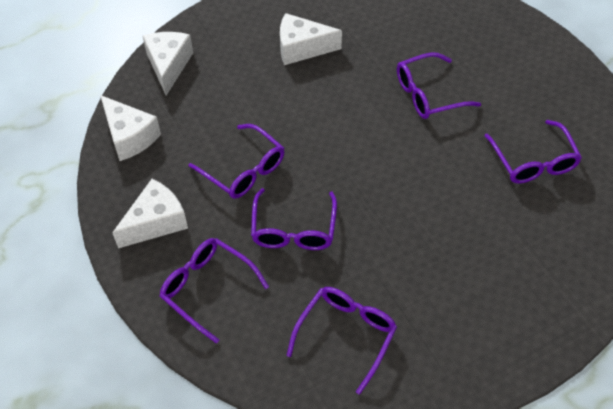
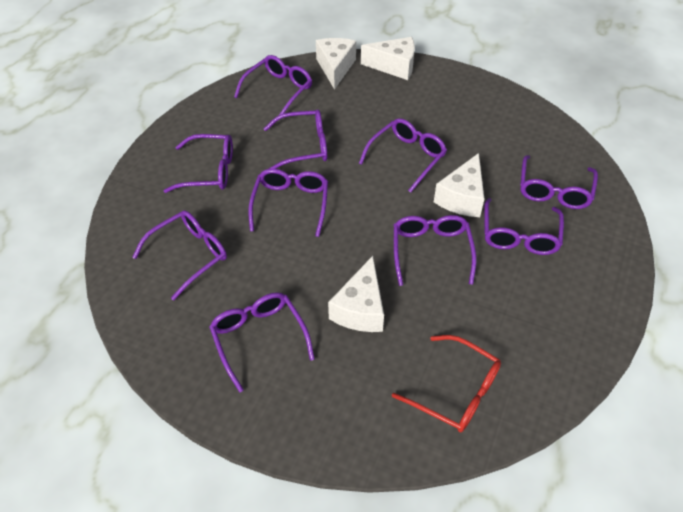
purple glasses: [160,238,269,344] [188,124,285,199] [251,188,337,250] [287,287,397,395] [397,52,481,119] [484,120,582,183] = 6 -> [132,210,227,300] [164,134,233,193] [209,292,315,393] [234,55,312,115] [248,169,328,237] [263,109,327,169] [359,118,447,193] [394,215,476,286] [484,198,564,255] [520,155,598,209] = 10
red glasses: none = 0 -> [392,335,501,432] = 1

